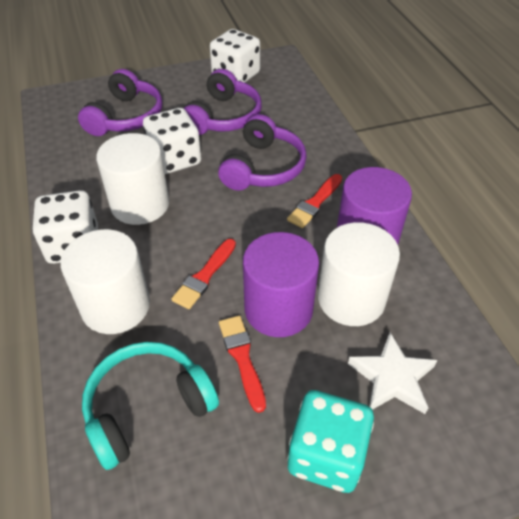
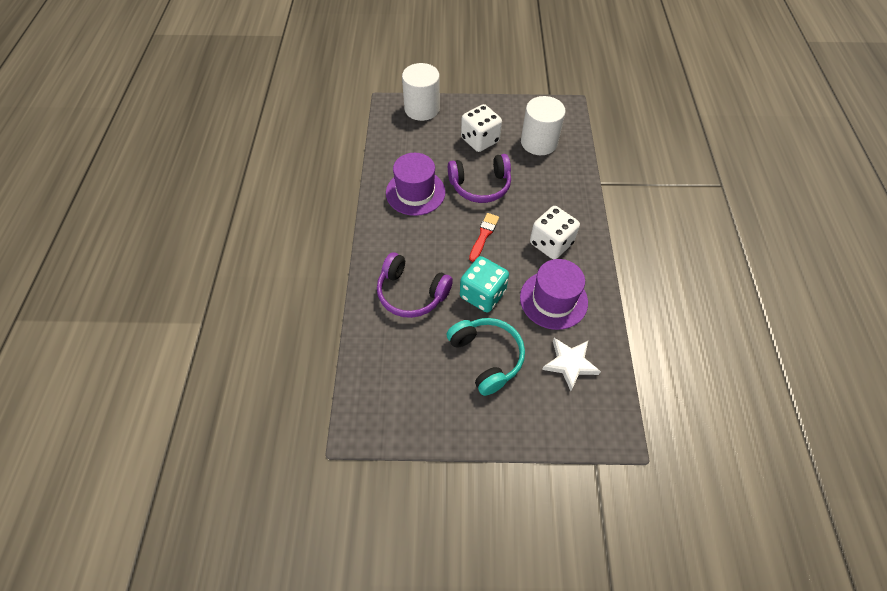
purple cylinder: [243,232,319,337] [337,167,412,245] = 2 -> none = 0
purple hat: none = 0 -> [386,153,446,216] [520,259,588,330] = 2
purple headphones: [78,69,162,136] [183,69,262,135] [218,114,307,191] = 3 -> [377,252,453,318] [448,154,511,203] = 2
red brush: [172,239,236,309] [219,316,266,413] [287,174,342,228] = 3 -> [469,213,499,262] = 1
white cylinder: [60,229,150,334] [96,133,169,225] [318,222,400,326] = 3 -> [402,63,440,121] [521,96,565,155] = 2
white dice: [33,190,98,264] [143,108,201,174] [210,29,260,83] = 3 -> [461,104,502,152] [530,206,580,259] = 2

